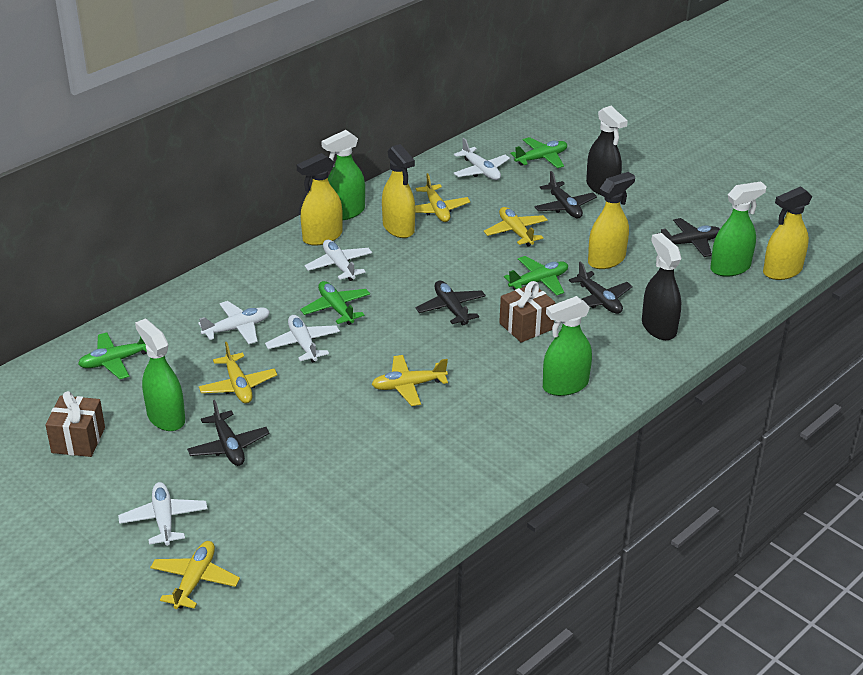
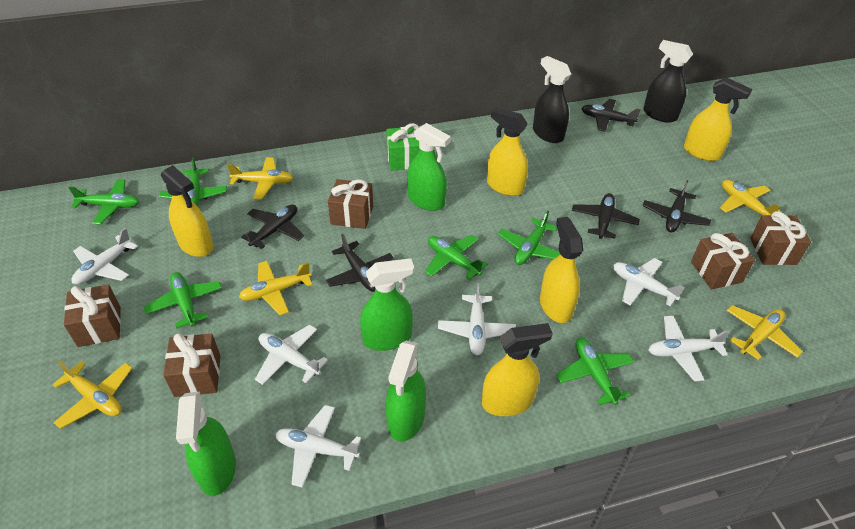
brown gift: [45,391,105,457] [499,281,555,343] = 2 -> [64,284,121,347] [163,333,220,397] [328,179,373,229] [691,233,755,289] [750,211,811,265] = 5
green gift: none = 0 -> [386,123,420,171] = 1
green plane: [78,332,147,379] [300,281,370,325] [504,256,568,295] [510,137,567,168] = 4 -> [69,179,139,225] [144,272,222,329] [159,157,227,206] [425,235,488,280] [498,211,560,265] [556,338,634,405] = 6
white plane: [118,482,207,546] [198,301,270,344] [265,315,340,362] [304,240,372,281] [454,138,510,180] = 5 -> [71,228,138,285] [255,325,328,385] [275,405,362,488] [438,283,516,356] [613,258,685,306] [649,315,730,382] = 6
yellow spray bottle: [296,153,343,246] [382,144,415,238] [588,172,635,269] [763,186,812,280] = 4 -> [161,165,213,257] [482,323,553,416] [487,107,528,196] [540,217,583,323] [684,77,752,161] = 5

